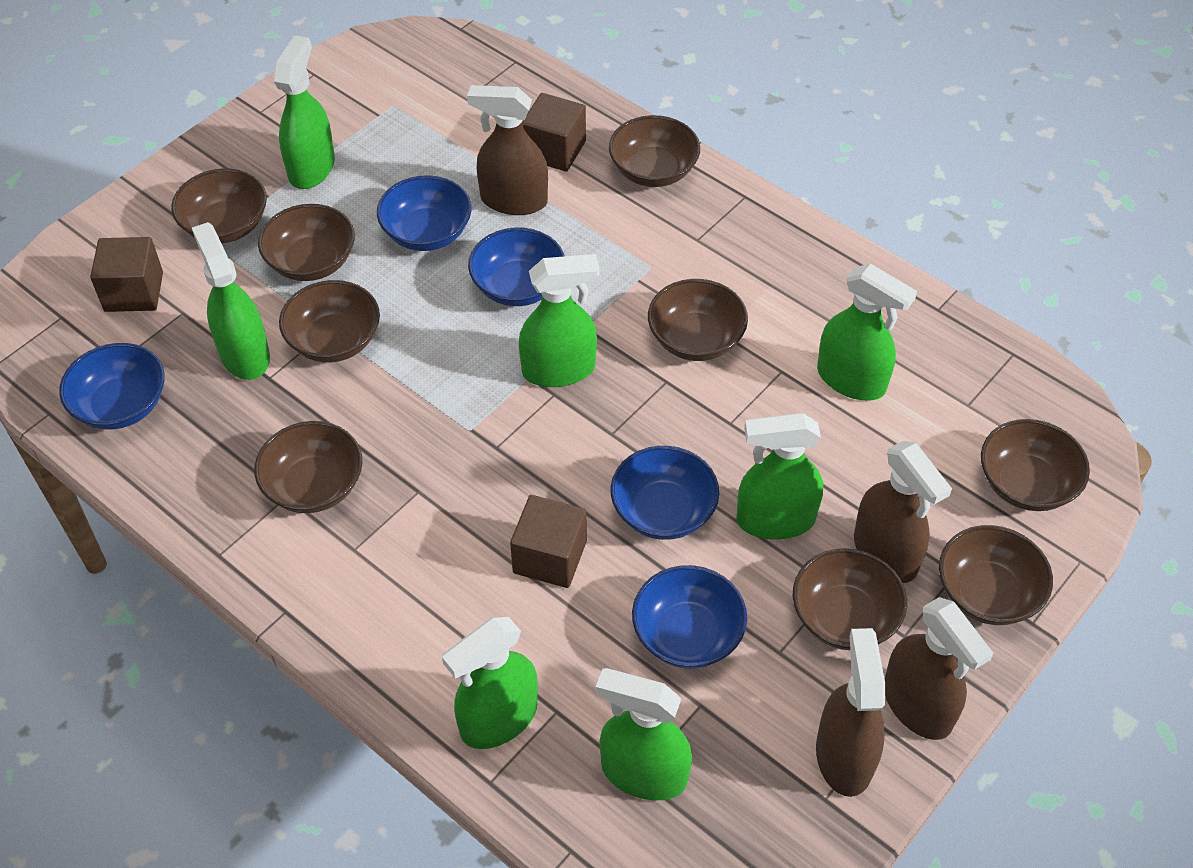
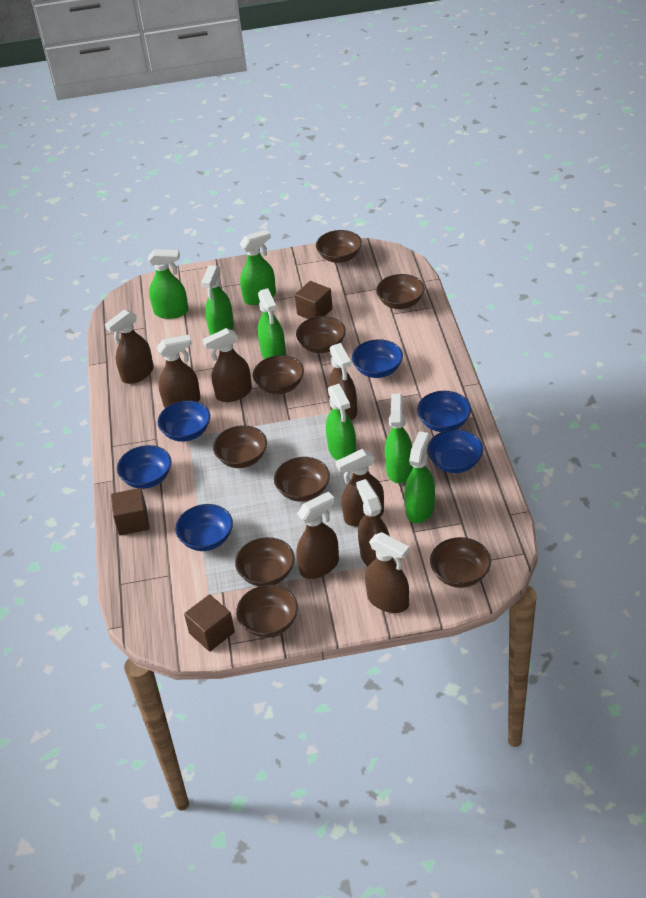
blue bowl: [59,343,165,429] [377,175,472,251] [468,228,565,306] [611,446,719,540] [632,565,747,669] = 5 -> [117,445,172,489] [158,400,210,442] [175,504,233,551] [352,339,403,378] [417,391,471,432] [427,429,483,473] = 6
brown spray bottle: [467,85,548,215] [816,628,885,797] [854,441,952,583] [885,597,994,740] = 4 -> [105,309,154,384] [157,335,201,408] [203,328,252,402] [296,491,339,579] [328,343,357,420] [336,449,384,527] [356,479,390,566] [365,532,409,613] = 8

